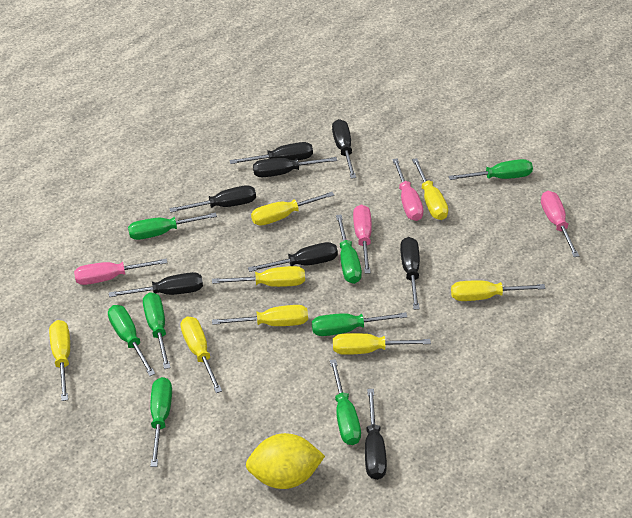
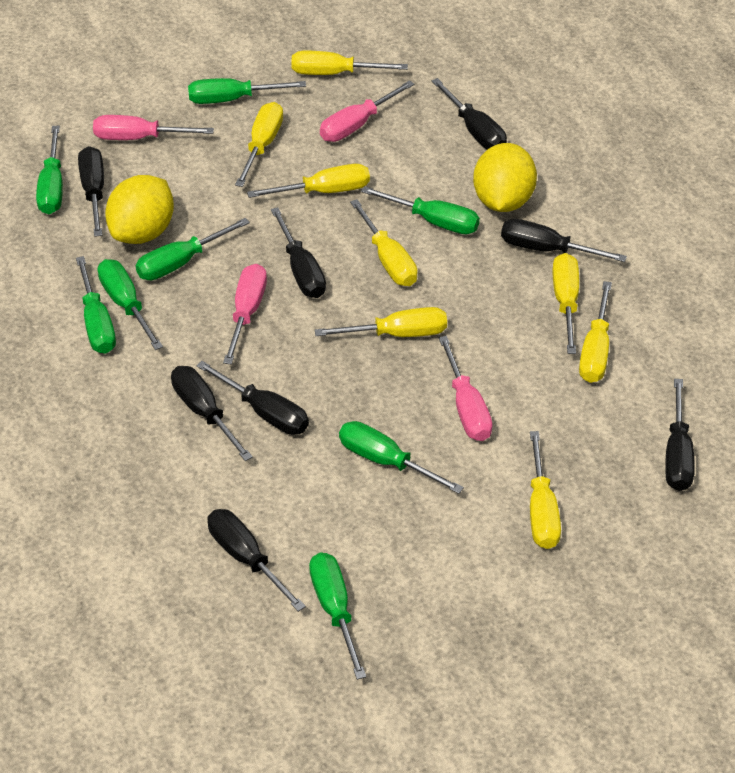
yellow lemon: [246,433,325,489] = 1 -> [105,175,174,244] [473,143,537,212] = 2

